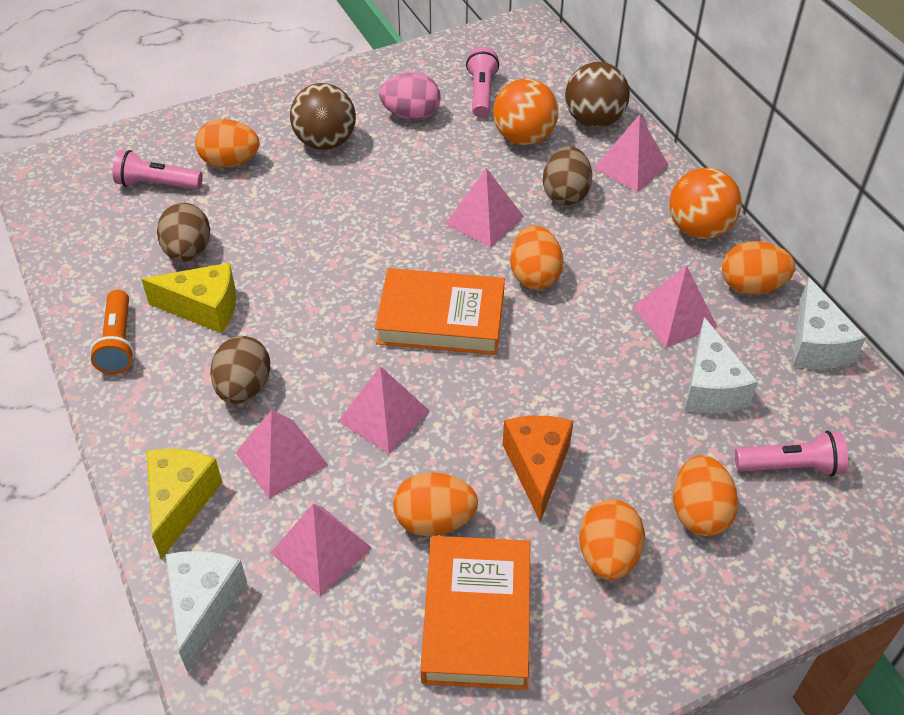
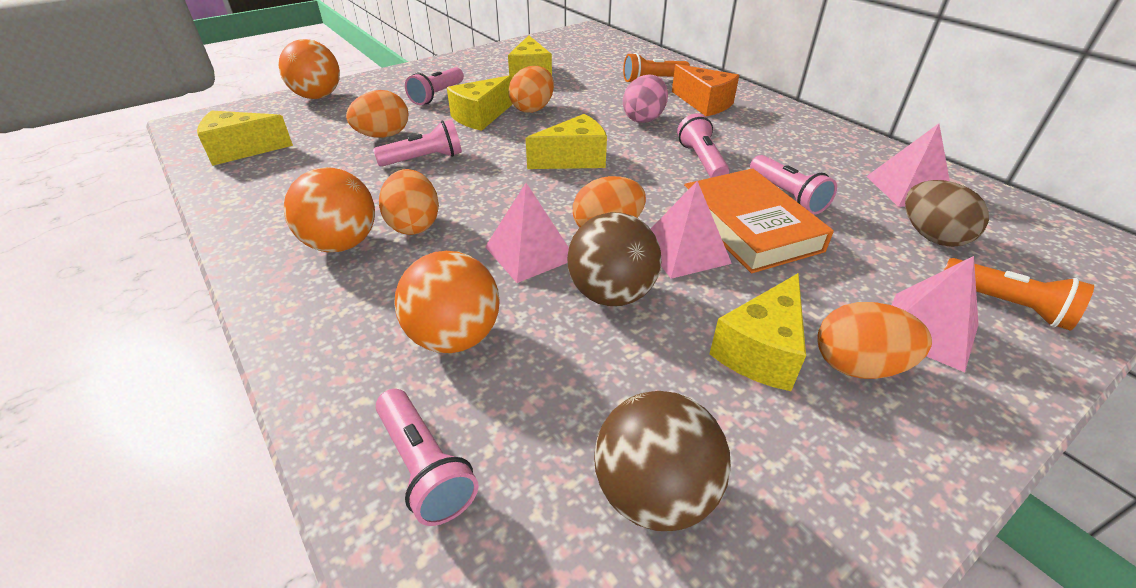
brown egg: [157,203,210,262] [210,336,270,404] [543,146,592,205] = 3 -> [905,180,989,247] = 1
orange ball: [493,79,558,145] [669,168,742,239] = 2 -> [278,39,340,99] [284,167,375,252] [394,251,500,353] = 3
orange book: [375,268,505,355] [420,536,530,690] = 2 -> [684,168,834,273] = 1
orange egg: [195,119,260,168] [393,472,478,536] [510,225,564,290] [579,499,645,580] [673,455,738,536] [722,241,795,295] = 6 -> [346,90,408,138] [379,169,439,235] [508,66,554,113] [573,176,646,228] [817,302,932,379] = 5
orange flashlight: [90,290,135,374] = 1 -> [623,53,690,82] [944,258,1094,331] = 2
pink flashlight: [112,150,203,190] [466,47,499,118] [735,431,848,477] = 3 -> [373,120,462,167] [376,389,479,526] [405,67,464,105] [677,113,730,178] [750,155,837,215] = 5
pink pyramid: [235,410,328,499] [270,504,372,596] [338,366,430,454] [445,168,524,248] [594,115,668,192] [633,265,717,348] = 6 -> [485,183,569,283] [651,181,732,279] [866,123,950,207] [891,256,979,372] = 4
white cheese: [165,551,247,672] [685,317,758,413] [793,277,866,369] = 3 -> none = 0
yellow cheese: [141,263,236,333] [146,449,223,559] = 2 -> [197,111,293,166] [447,75,513,131] [508,35,552,78] [526,114,607,169] [709,273,806,391] = 5

